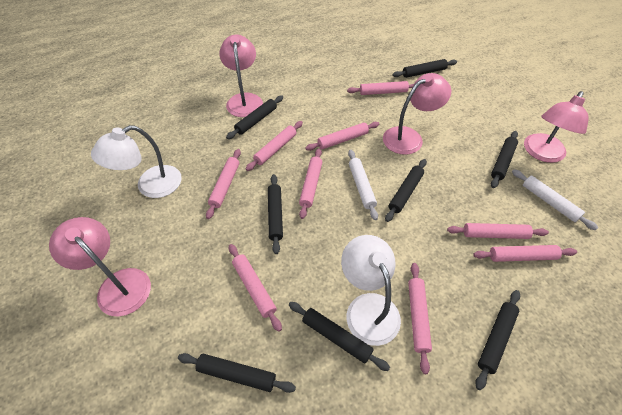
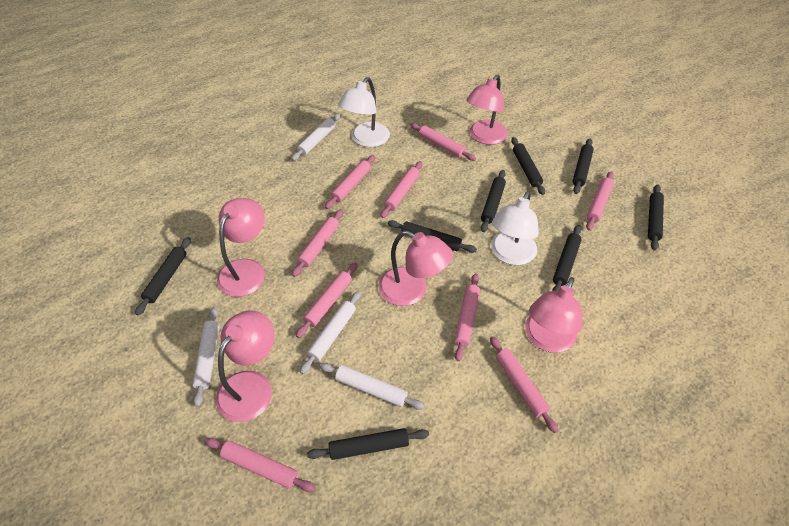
pink lamp: [49,217,151,316] [219,34,263,117] [383,73,451,155] [524,91,589,163] = 4 -> [216,310,275,422] [217,198,265,297] [379,231,453,306] [466,75,508,145] [525,277,582,353] = 5
white rolling pin: [348,150,378,220] [512,169,598,230] = 2 -> [192,307,220,407] [291,114,340,161] [300,291,361,374] [319,363,425,410] = 4

